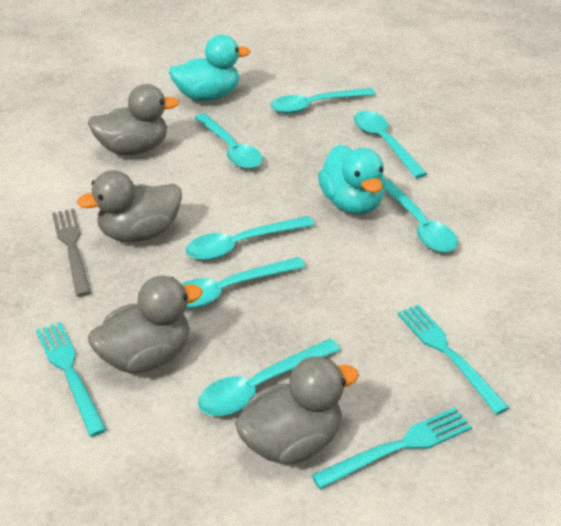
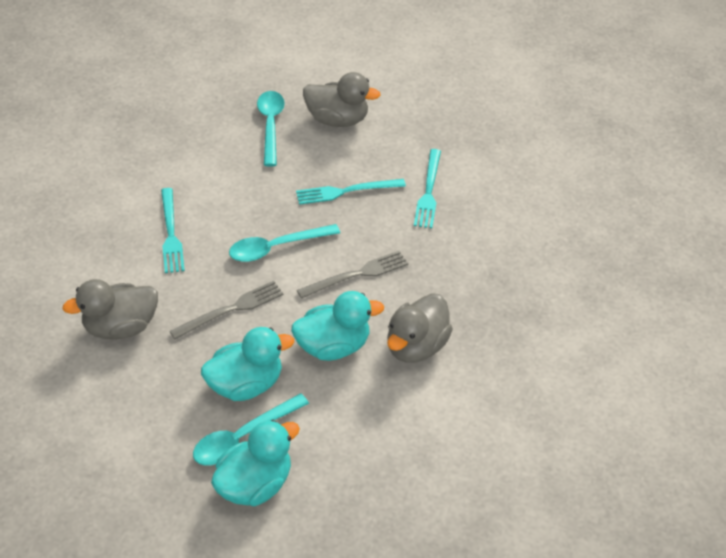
grey duck: [77,170,182,242] [88,84,179,155] [88,276,203,373] [235,356,359,465] = 4 -> [62,279,158,339] [303,72,381,127] [387,293,453,363] = 3
grey fork: [52,209,91,297] = 1 -> [170,281,284,339] [297,251,408,299] = 2
turquoise duck: [169,35,251,101] [318,145,385,215] = 2 -> [201,327,294,401] [211,420,300,506] [291,291,384,361] = 3
turquoise spoon: [182,257,306,309] [186,216,315,260] [194,113,263,169] [198,339,340,416] [270,88,375,114] [354,111,427,178] [384,179,458,253] = 7 -> [193,393,309,465] [229,224,340,262] [257,91,285,167] = 3

